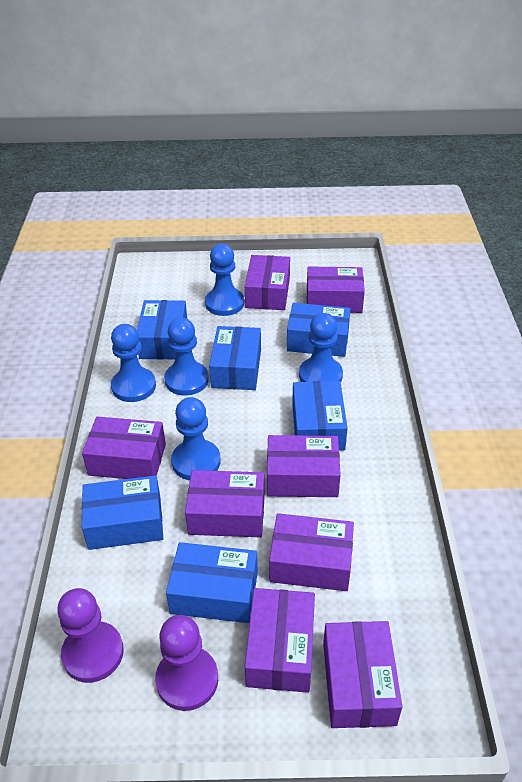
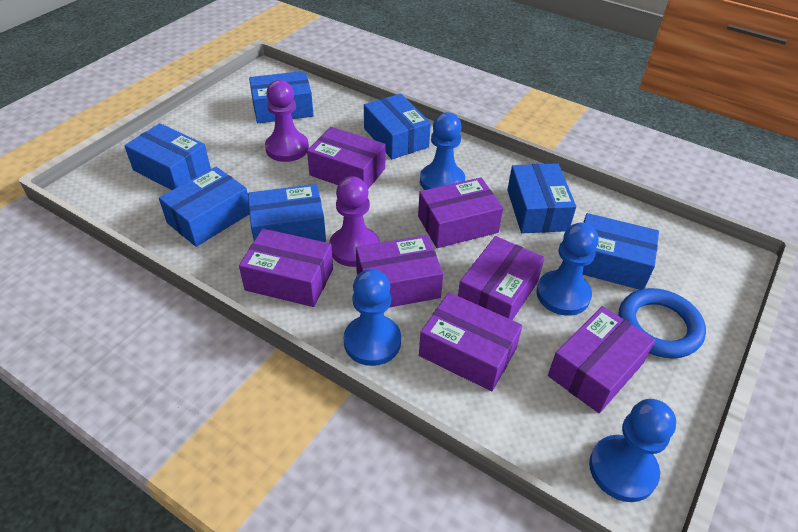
blue box: [82,475,163,550] [137,300,187,360] [166,542,258,623] [209,326,261,390] [287,303,350,357] [292,381,348,451] = 6 -> [124,123,211,190] [159,167,249,247] [248,184,326,242] [249,71,314,123] [364,94,431,159] [507,163,576,233] [583,213,659,290] = 7
blue pawn: [111,324,156,402] [164,318,209,396] [171,397,221,480] [205,244,244,316] [299,313,343,382] = 5 -> [344,269,401,366] [420,112,465,190] [536,223,599,316] [589,399,676,502] = 4
blue ring: none = 0 -> [618,288,706,358] = 1
purple box: [82,417,166,479] [185,470,265,537] [245,255,290,310] [245,588,315,693] [267,435,341,497] [269,513,354,591] [307,267,365,313] [323,621,402,728] = 8 -> [239,229,333,307] [307,127,385,189] [356,235,444,308] [418,177,503,248] [419,292,522,391] [458,236,544,320] [548,306,655,413] = 7

